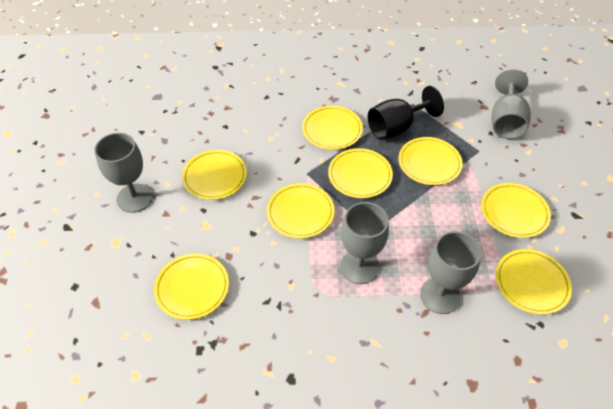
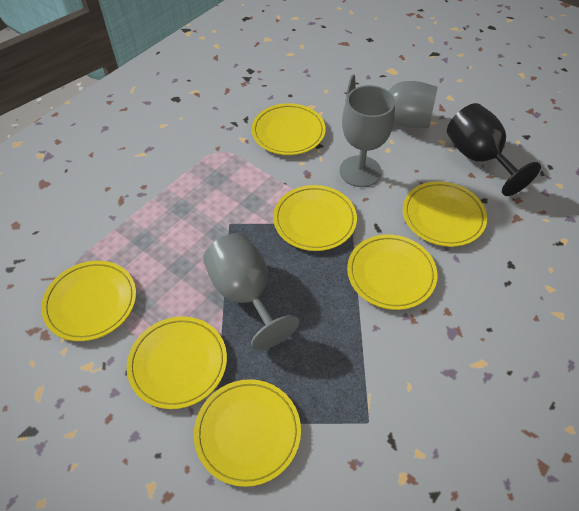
grey goblet: [94,133,153,213] [340,202,389,284] [420,231,481,314] [492,69,531,139] = 4 -> [203,233,299,350] [340,85,395,187] [345,74,438,128] = 3
yellow plate: [154,254,229,320] [182,150,247,200] [267,183,334,239] [302,106,363,150] [328,148,393,198] [398,137,462,185] [481,183,551,238] [496,249,572,315] = 8 -> [41,261,136,341] [127,317,227,409] [194,379,301,487] [252,103,326,155] [273,185,357,251] [347,234,438,310] [403,181,487,247] = 7

